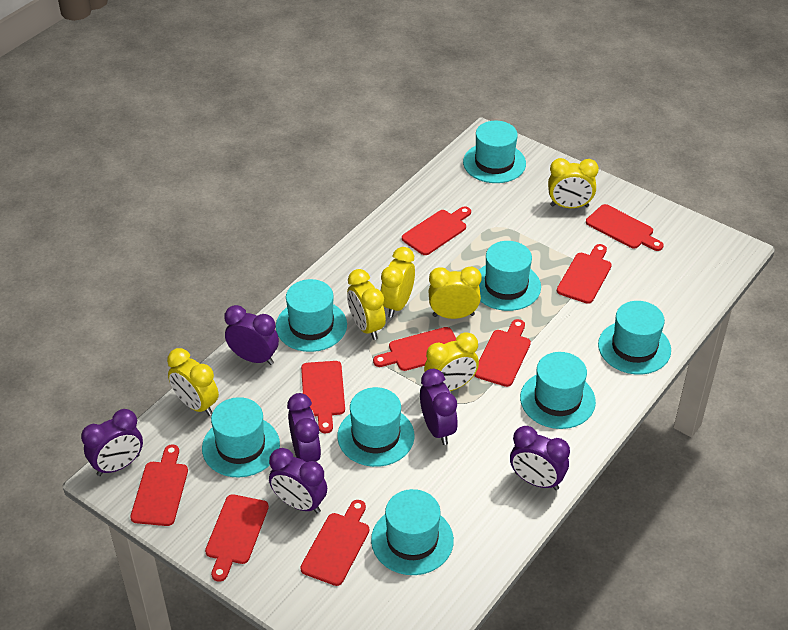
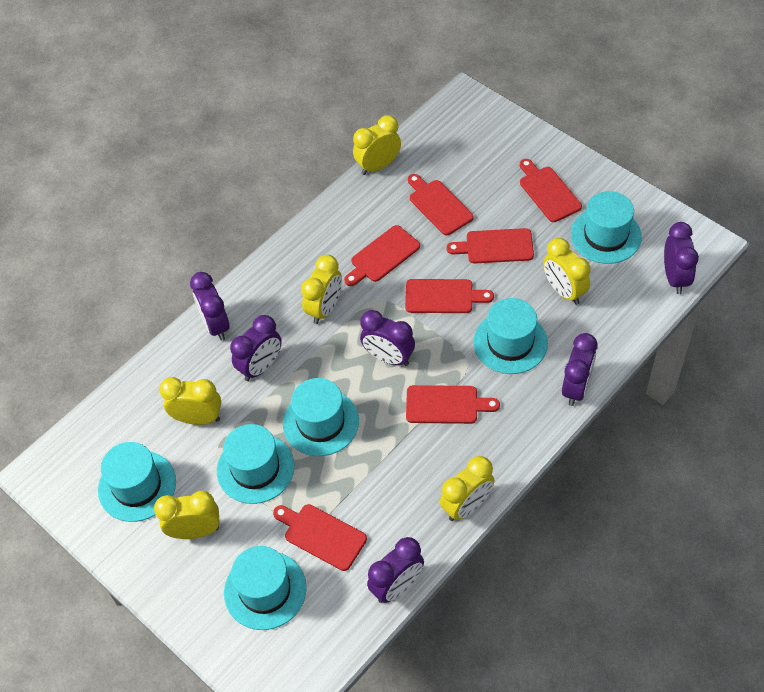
red cutting board: [130,444,188,526] [205,494,269,582] [300,500,369,586] [301,361,345,433] [373,327,456,371] [402,206,471,255] [474,319,531,387] [557,244,612,304] [586,204,664,251] = 9 -> [273,504,367,571] [344,225,420,286] [405,279,494,313] [406,385,500,424] [408,174,473,235] [447,228,534,264] [520,159,582,222] = 7
turquoise hat: [202,397,280,477] [276,279,347,352] [337,387,414,467] [371,489,454,575] [463,121,526,183] [479,241,541,311] [520,352,596,429] [598,301,671,375] = 8 -> [98,442,176,522] [217,424,294,504] [224,546,307,630] [283,378,359,456] [473,298,548,374] [571,191,642,264] = 6

